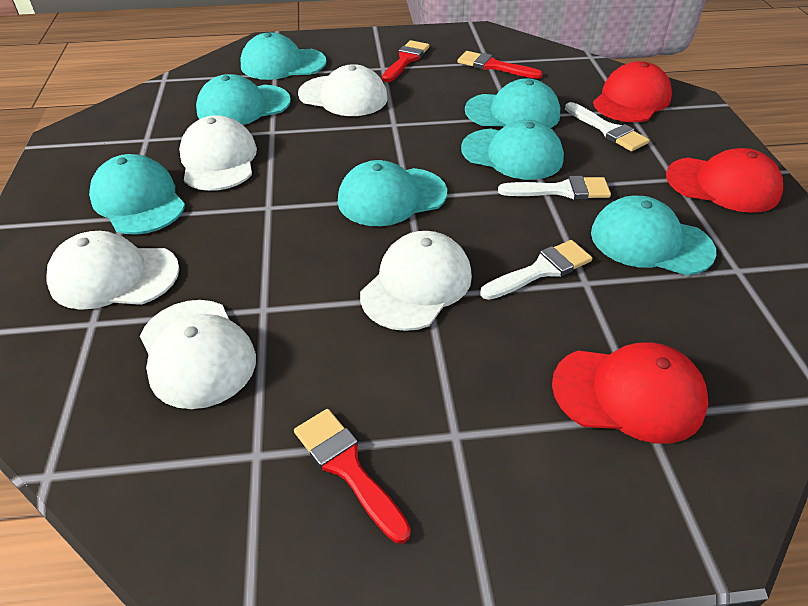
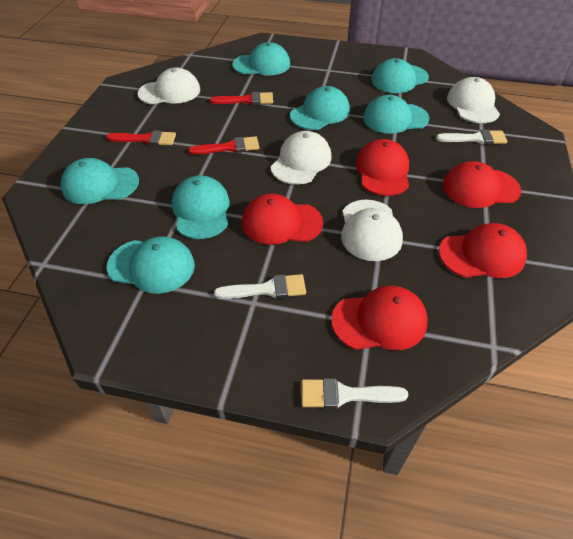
red cap: [552,343,708,444] [593,61,672,122] [666,148,783,213] = 3 -> [242,193,323,245] [331,286,428,350] [355,139,409,196] [439,223,527,278] [443,161,521,208] = 5
white cap: [46,231,179,310] [140,300,256,409] [179,115,257,191] [298,64,387,116] [360,231,472,331] = 5 -> [138,68,200,104] [271,131,331,185] [341,200,403,261] [447,77,500,123] = 4

